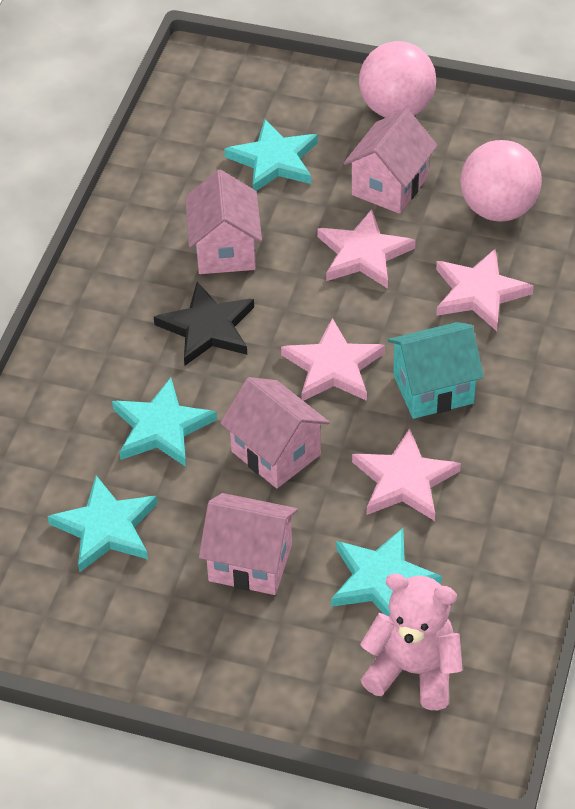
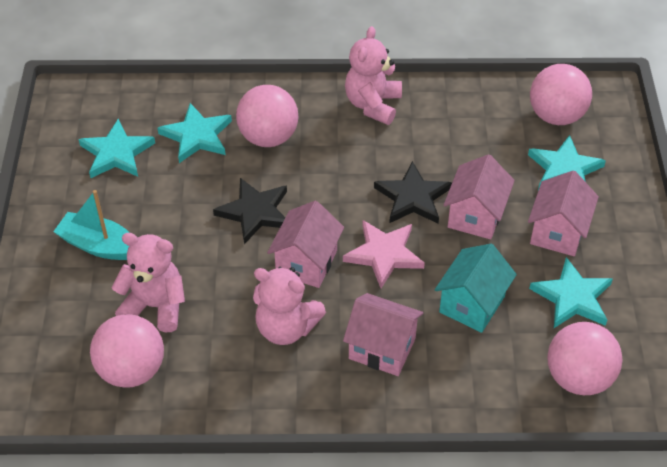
black star: [154,282,254,366] = 1 -> [213,178,287,244] [374,161,452,224] = 2
pink ball: [359,41,436,118] [460,140,542,221] = 2 -> [90,314,164,388] [236,85,299,147] [530,64,592,125] [547,322,623,395] = 4
pink star: [281,318,385,401] [317,209,416,289] [352,428,461,521] [436,248,534,331] = 4 -> [343,220,425,288] = 1
pink teddy bear: [360,573,463,710] = 1 -> [112,233,185,332] [253,267,326,345] [345,26,402,125] = 3
turquoise boat: none = 0 -> [53,190,130,260] = 1

